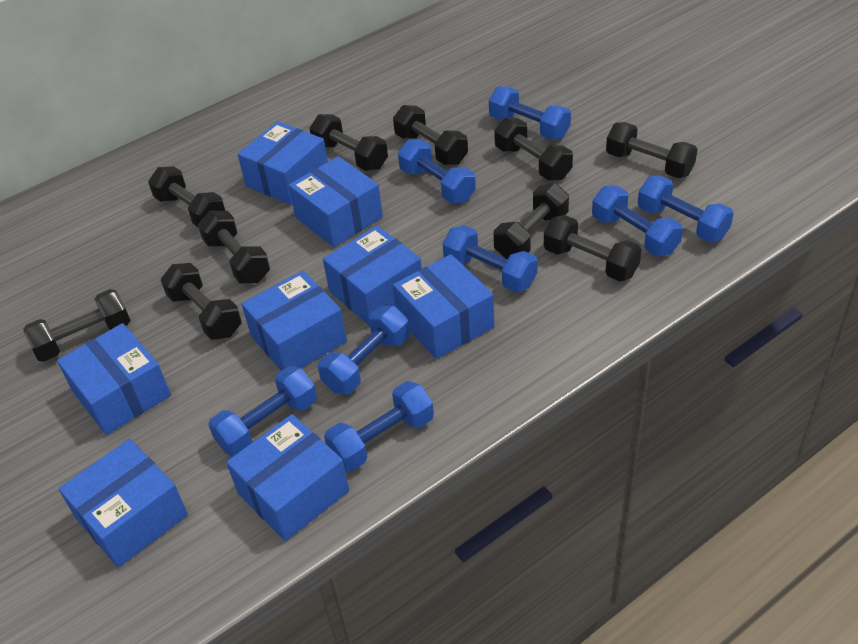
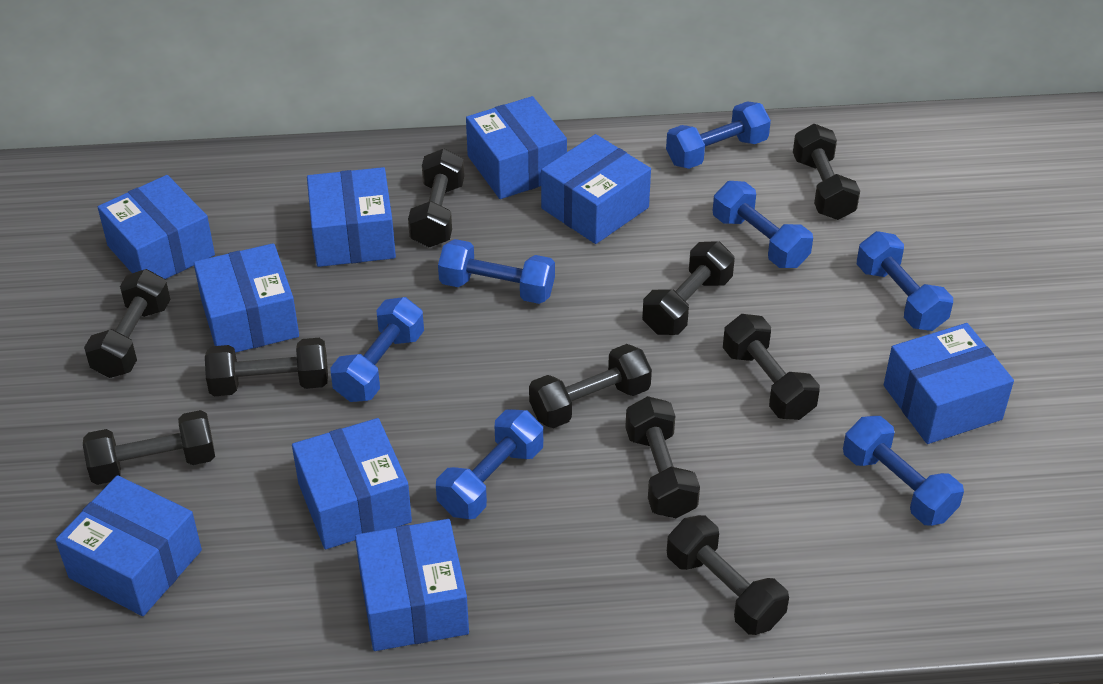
blue box: [57,323,171,435] [58,439,188,568] [226,414,349,541] [238,121,328,205] [242,271,347,371] [288,156,383,247] [323,225,422,326] [393,254,494,359] = 8 -> [55,475,202,616] [98,175,215,279] [194,243,299,353] [292,418,412,550] [307,167,396,267] [355,519,469,651] [466,96,567,199] [541,134,651,244] [884,323,1014,444] = 9
blue dumbbell: [208,366,317,457] [318,306,410,394] [324,381,434,471] [398,139,476,203] [443,225,538,292] [489,86,571,140] [592,186,683,256] [638,175,734,242] = 8 -> [330,297,424,402] [436,409,543,519] [438,239,555,304] [666,101,771,169] [713,181,813,268] [843,416,964,526] [857,231,953,331] = 7

